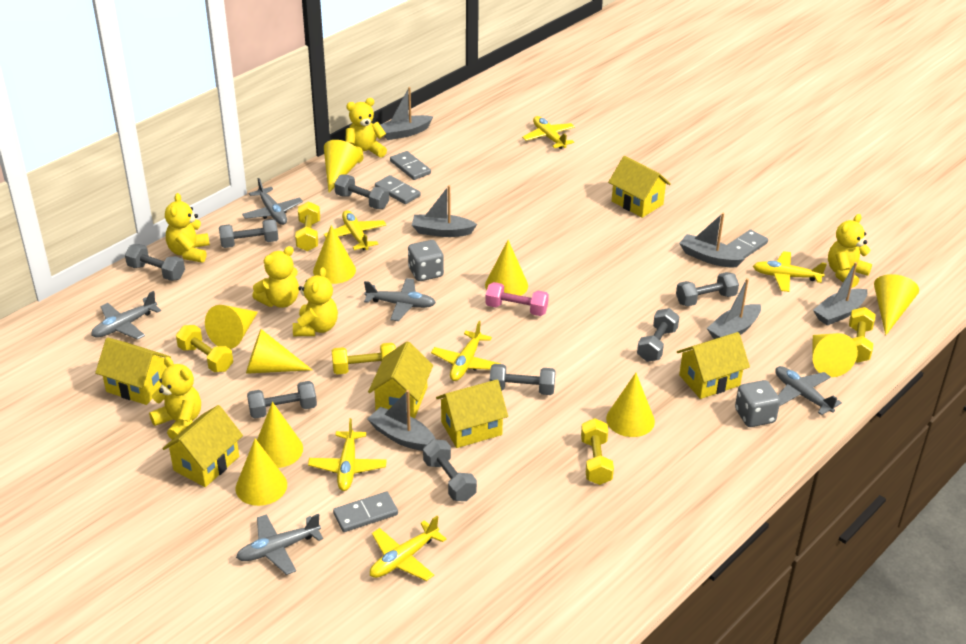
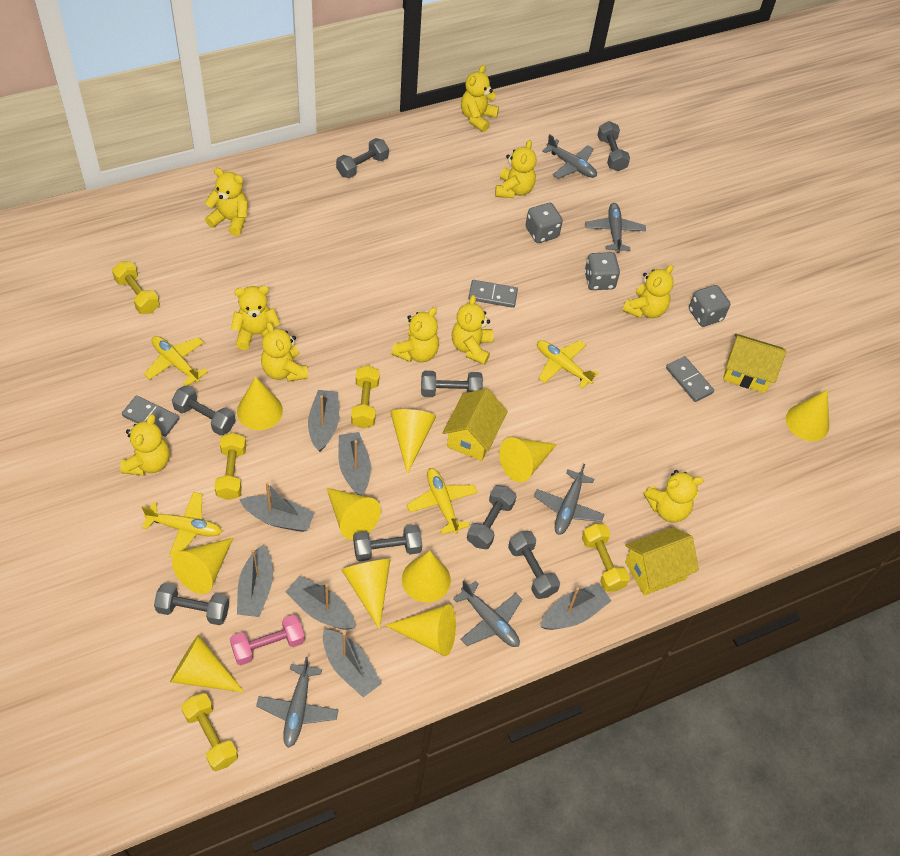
grey boat: [368,390,435,451] [380,87,433,140] [412,185,477,237] [679,213,744,267] [707,278,761,339] [813,262,867,326] = 6 -> [237,544,273,617] [240,482,315,532] [286,576,355,630] [308,390,339,452] [323,629,382,697] [338,432,371,496] [540,583,611,630] = 7
grey dice: [408,240,444,281] [735,380,780,427] = 2 -> [526,203,563,243] [585,252,620,290] [689,285,730,327] = 3
grey domino: [333,492,398,532] [375,175,421,204] [390,151,431,180] [727,229,768,259] = 4 -> [122,396,180,437] [468,280,518,308] [666,356,714,402] = 3
yellow house: [95,337,171,405] [163,405,243,487] [368,342,433,418] [436,379,508,448] [608,156,671,218] [677,332,750,399] = 6 -> [443,388,508,461] [625,527,699,596] [723,333,786,393] = 3
yellow plane: [308,418,387,491] [324,210,386,250] [370,516,446,581] [431,321,501,381] [522,116,575,149] [753,251,827,292] = 6 -> [142,492,222,557] [144,336,208,386] [407,468,478,534] [537,340,599,389] = 4
yellow teddy bear: [149,357,201,439] [165,193,210,262] [252,246,299,308] [293,267,338,336] [346,98,387,163] [828,214,872,288] = 6 -> [120,414,170,475] [205,168,248,236] [231,286,281,350] [261,322,308,382] [391,307,439,362] [452,295,493,365] [461,65,499,132] [495,140,537,198] [623,264,674,318] [644,470,704,523] = 10

